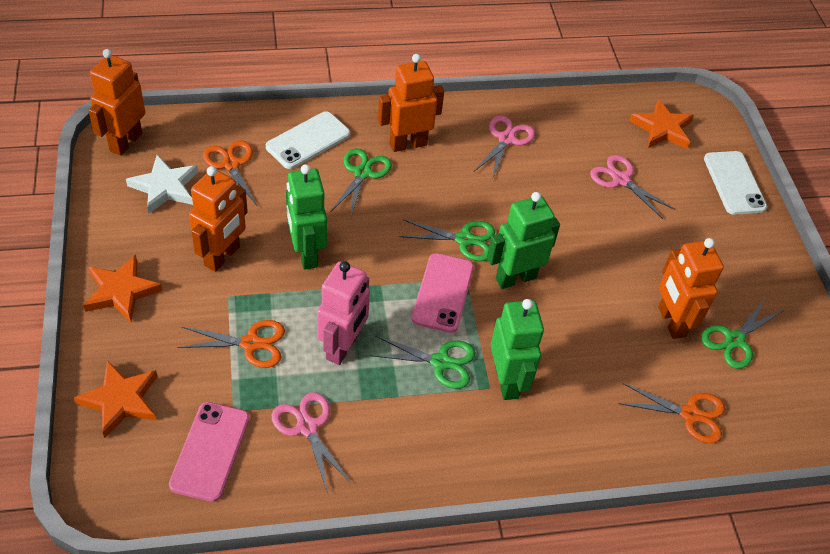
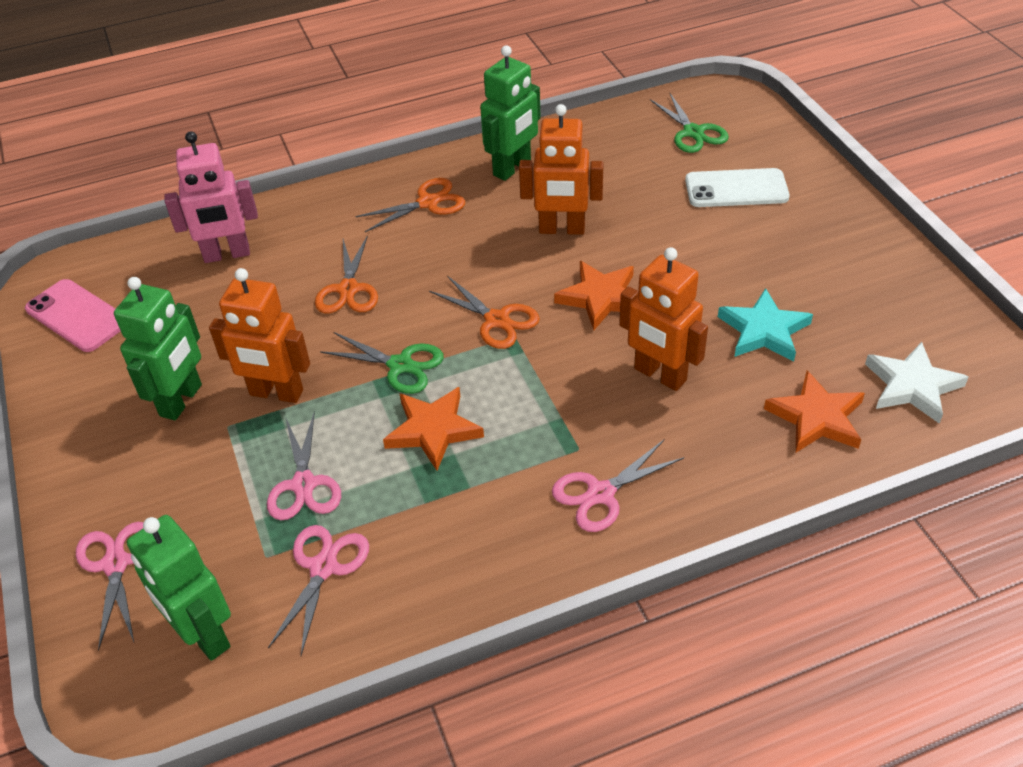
green scissors: [330,148,392,216] [370,335,476,389] [400,219,495,261] [701,298,784,369] = 4 -> [320,332,444,394] [650,92,729,153] = 2
orange robot: [88,49,145,156] [189,166,248,272] [378,54,444,152] [658,238,724,339] = 4 -> [209,268,310,403] [519,104,603,235] [619,247,708,391] = 3
pink phone: [169,402,250,502] [412,253,474,333] = 2 -> [25,279,121,352] = 1
pink scissors: [272,392,351,493] [474,116,535,180] [590,155,675,219] = 3 -> [76,522,144,651] [267,411,341,520] [268,525,369,656] [552,440,684,532] = 4
turquoise star: none = 0 -> [718,288,813,361] = 1
white phone: [266,111,350,169] [704,151,767,215] = 2 -> [685,168,790,207] = 1

